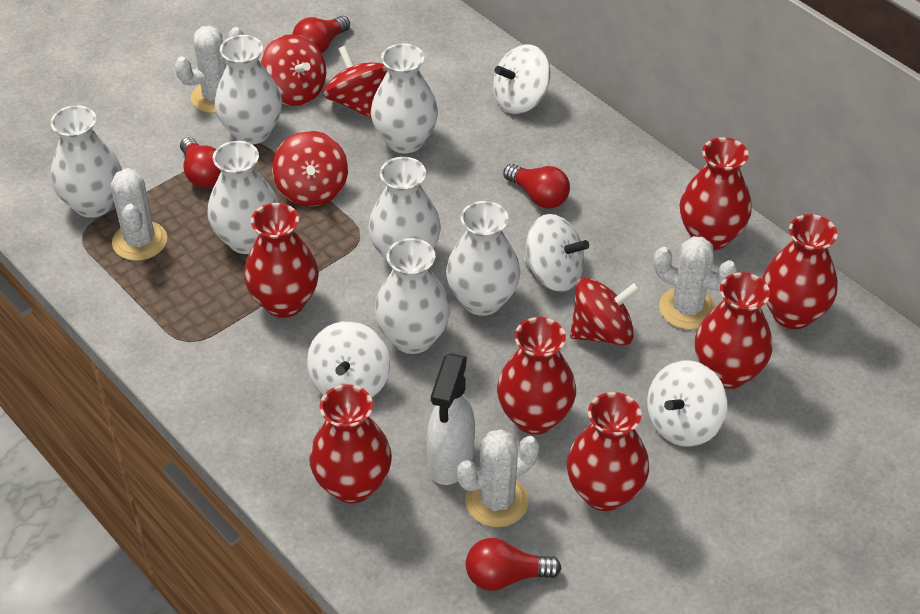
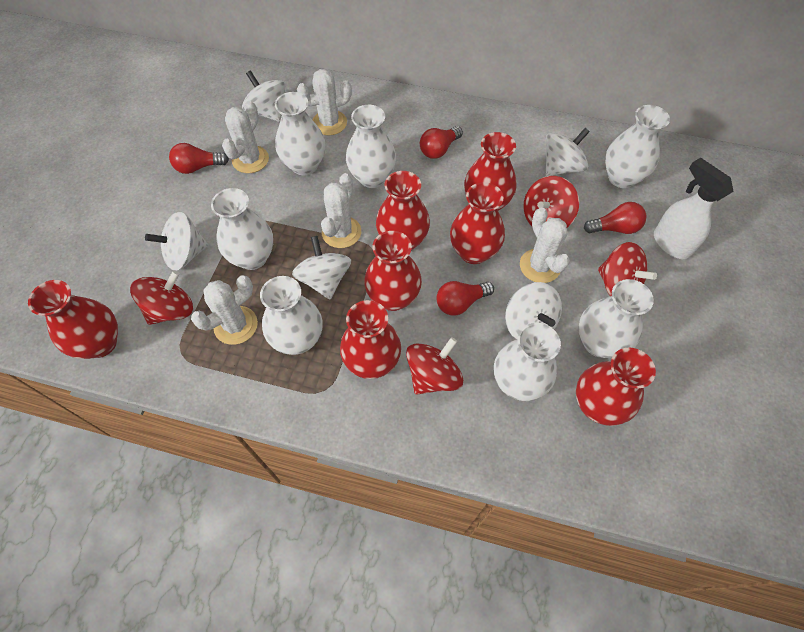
white cactus: [111,168,167,261] [175,26,244,113] [457,429,539,527] [654,236,738,330] = 4 -> [191,275,258,345] [222,101,269,173] [297,69,352,135] [321,173,361,248] [520,207,570,283] = 5
white spinning top: [307,321,390,398] [493,44,551,114] [524,214,589,292] [647,360,727,447] = 4 -> [145,212,209,271] [242,70,286,122] [292,236,351,299] [505,282,562,339] [545,128,590,176] = 5

